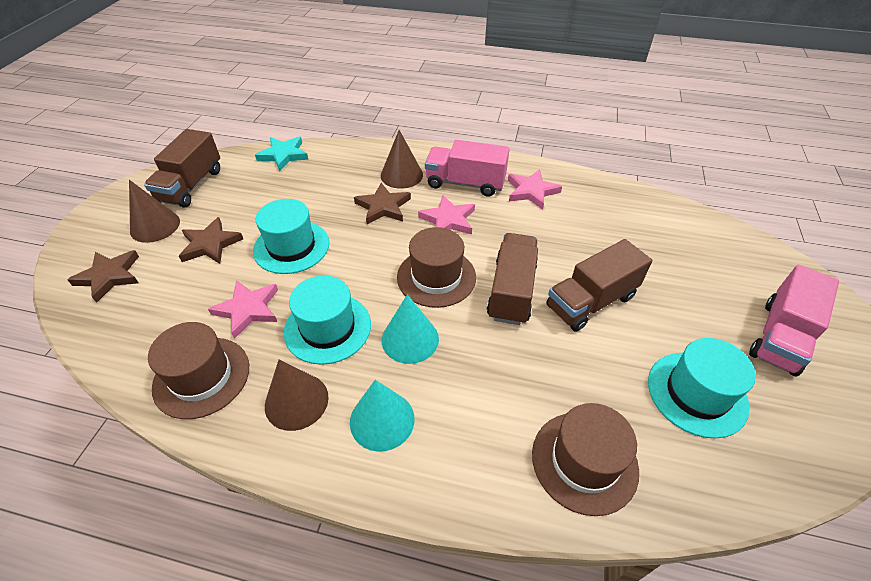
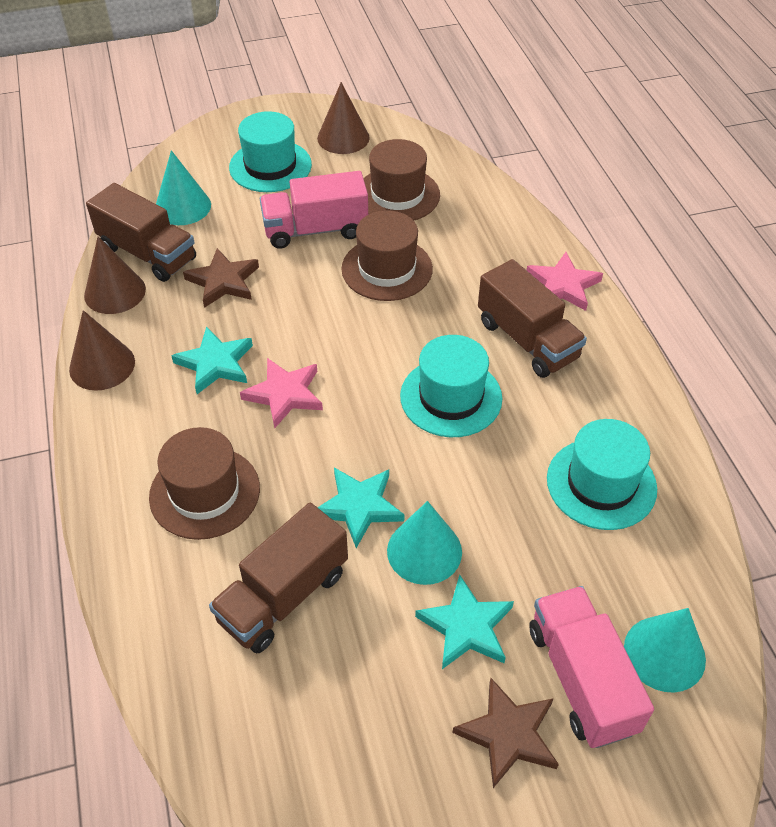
brown star: [67,250,139,303] [179,217,243,264] [354,183,411,224] = 3 -> [183,248,259,308] [452,678,559,788] = 2
pink star: [208,280,278,339] [418,195,475,234] [508,169,562,210] = 3 -> [240,358,323,428] [527,252,603,311] = 2
turquoise cone: [350,380,415,452] [382,294,439,364] = 2 -> [156,150,211,225] [387,501,462,585] [624,608,706,693] = 3
turquoise star: [255,137,309,171] = 1 -> [171,326,253,394] [317,467,404,548] [415,574,514,669] = 3

